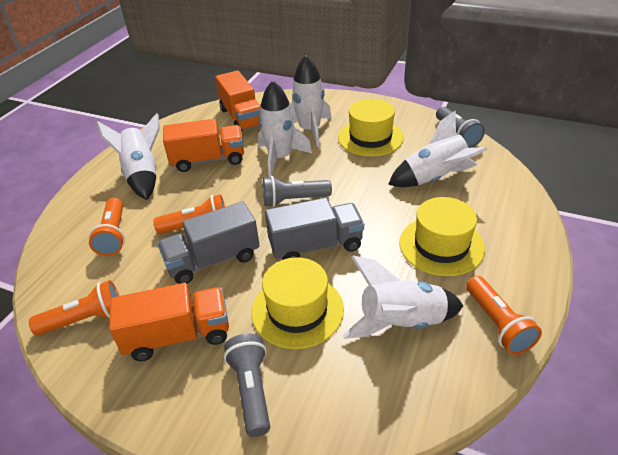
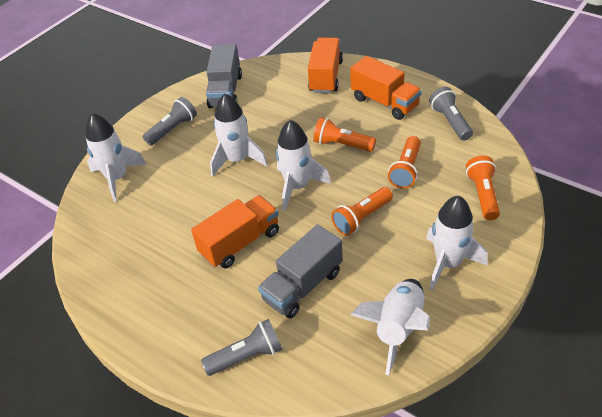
yellow hat: [252,257,344,349] [338,99,404,156] [399,197,485,276] = 3 -> none = 0

